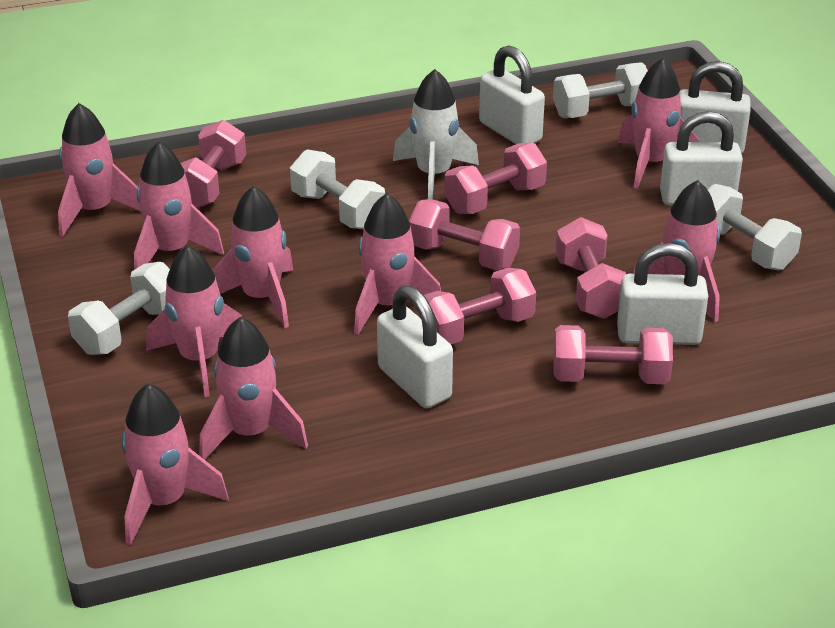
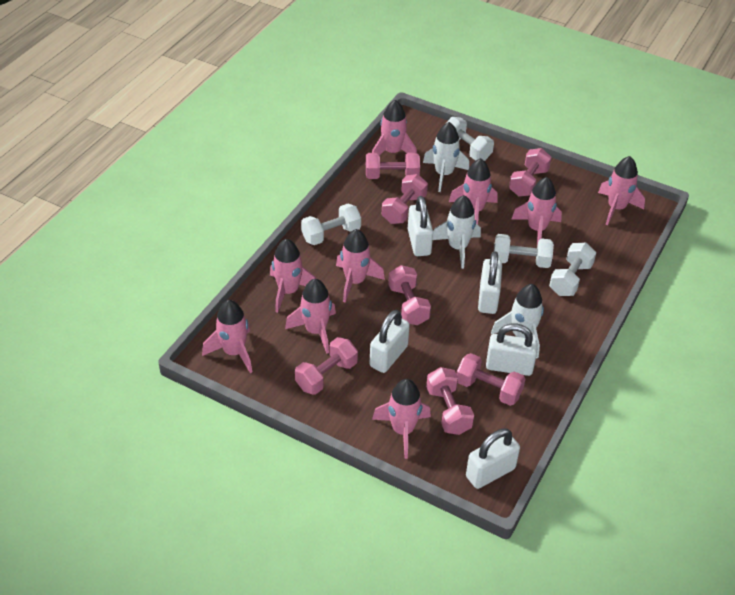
pink dumbbell: [180,120,246,208] [409,199,520,270] [419,268,536,344] [444,142,547,214] [553,325,673,384] [555,217,626,319] = 6 -> [295,337,358,395] [366,152,420,179] [382,174,428,224] [388,265,431,325] [426,367,474,435] [457,353,525,406] [509,148,552,197] = 7
white rocket: [393,69,479,199] = 1 -> [423,122,469,192] [433,195,481,269] [491,284,544,359] = 3

